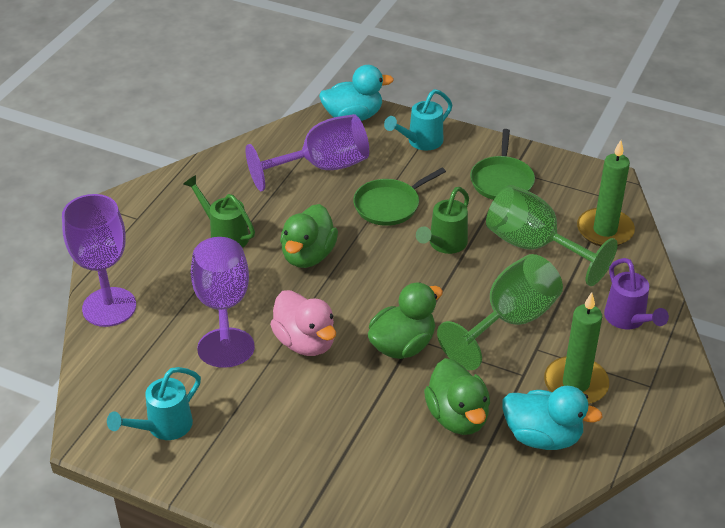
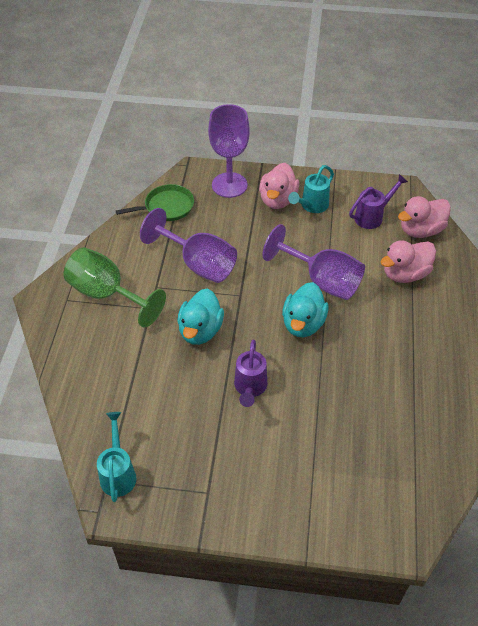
green candle: [544,292,609,404] [577,140,635,246] = 2 -> none = 0
green duck: [280,204,338,268] [368,282,443,359] [424,358,490,435] = 3 -> none = 0
green goblet: [437,254,563,370] [486,185,618,286] = 2 -> [64,247,166,327] = 1
green pan: [353,168,446,226] [470,129,535,200] = 2 -> [116,184,194,221] = 1
green watering can: [183,175,255,248] [416,187,469,254] = 2 -> none = 0
pink duck: [270,290,336,356] = 1 -> [259,163,299,209] [381,240,436,283] [398,196,451,238] = 3
purple watering can: [604,258,669,329] = 1 -> [234,340,267,407] [349,174,408,229] = 2

